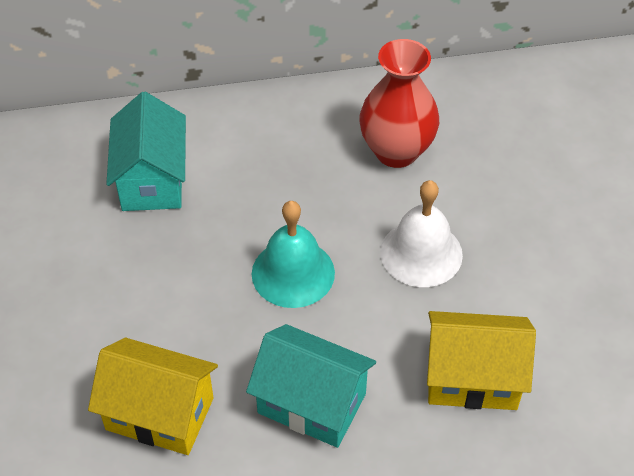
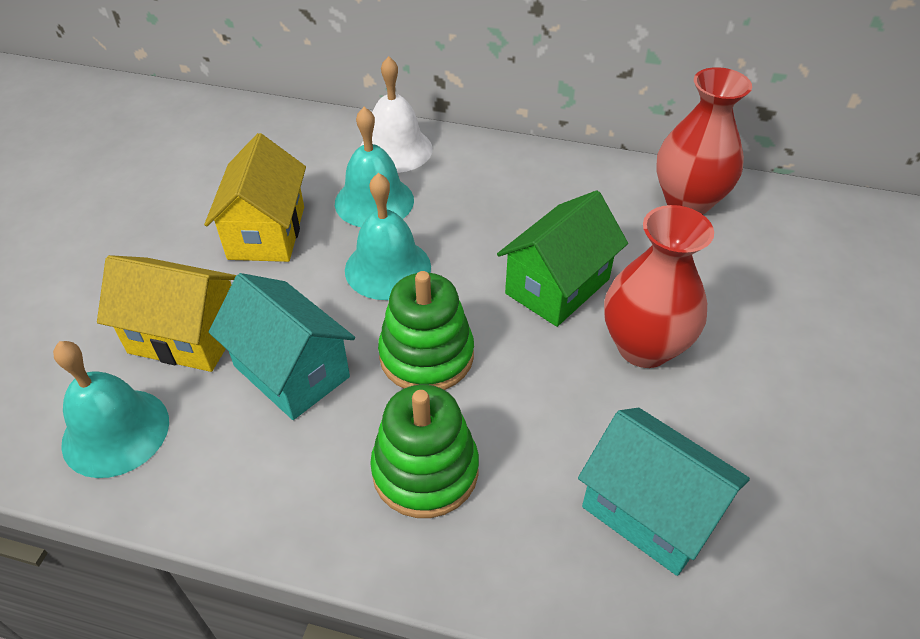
green house: none = 0 -> [497,190,628,327] = 1
green stacking toy: none = 0 -> [370,384,479,518] [378,271,474,390] = 2
red vase: [359,39,439,168] = 1 -> [604,205,714,368] [656,67,752,215] = 2
turquoise bell: [252,201,335,308] = 1 -> [53,341,169,478] [335,107,414,227] [345,173,431,300] = 3

